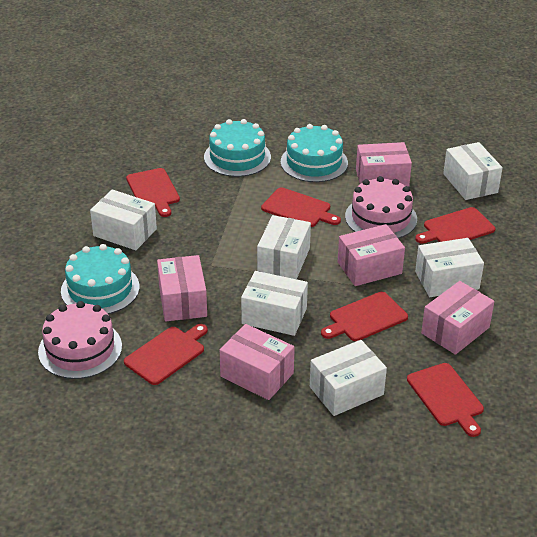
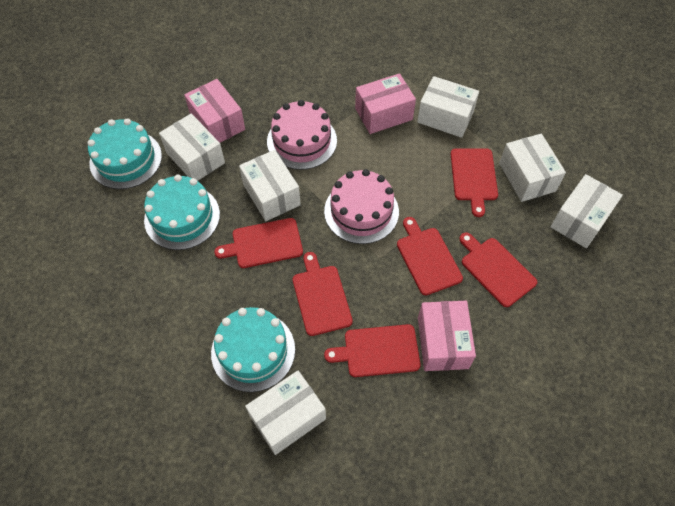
pink box: [157,255,207,322] [220,324,295,400] [338,224,405,286] [356,142,412,187] [421,281,494,355] = 5 -> [184,79,245,143] [355,73,416,134] [418,301,476,371] = 3

